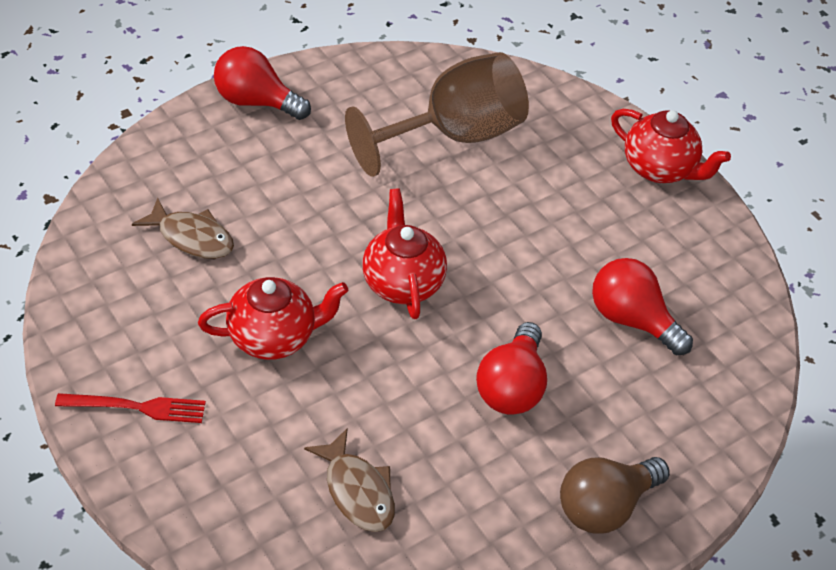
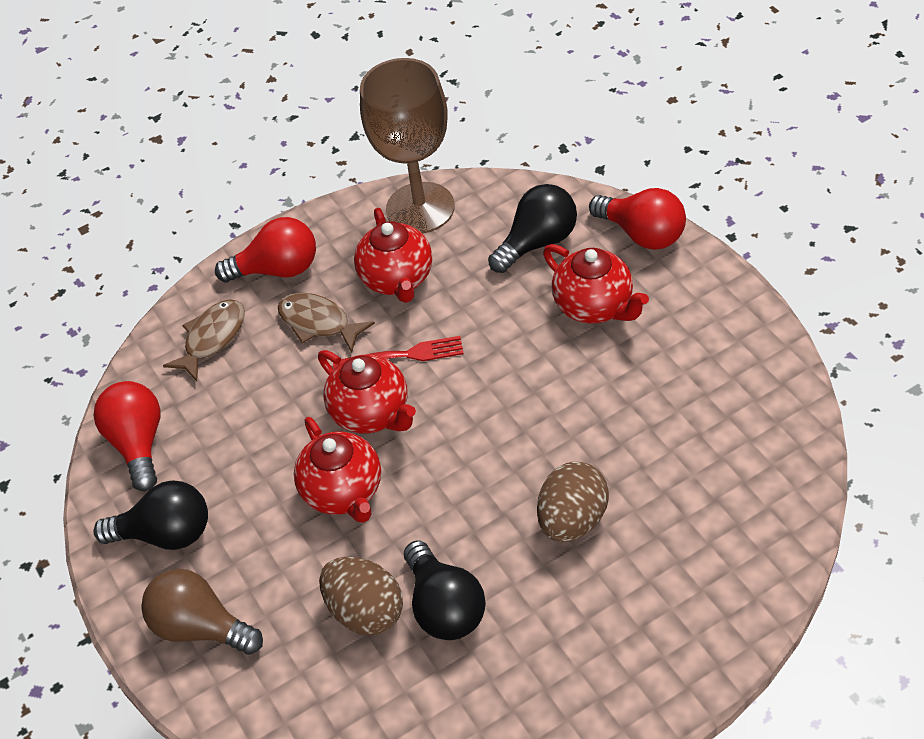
black light bulb: none = 0 -> [93,481,208,550] [404,540,486,640] [488,184,577,273] = 3
brown egg: none = 0 -> [319,557,403,635] [537,462,609,542] = 2
red teapot: [198,277,349,360] [362,189,447,319] [611,109,731,183] = 3 -> [294,417,381,523] [318,350,416,434] [354,208,432,303] [543,244,649,324] = 4

